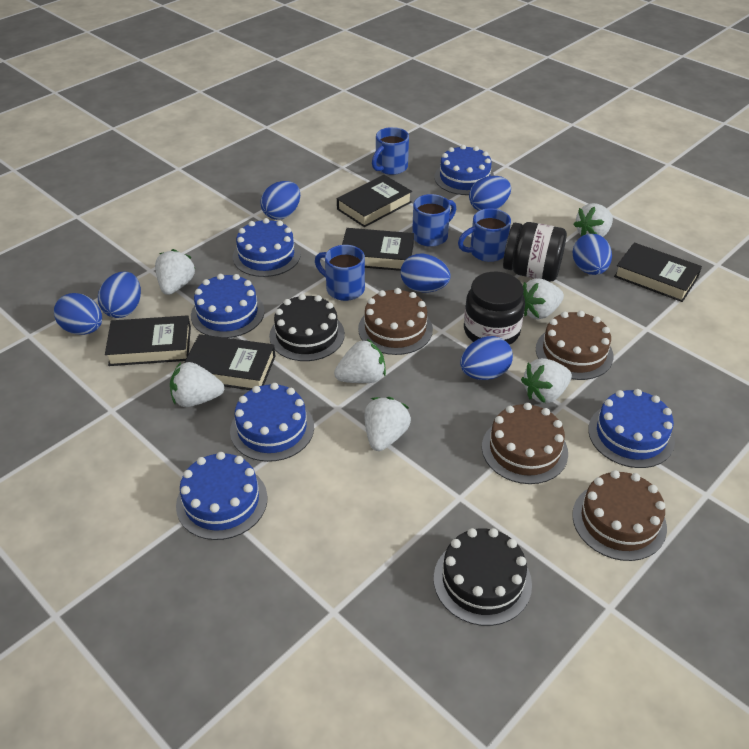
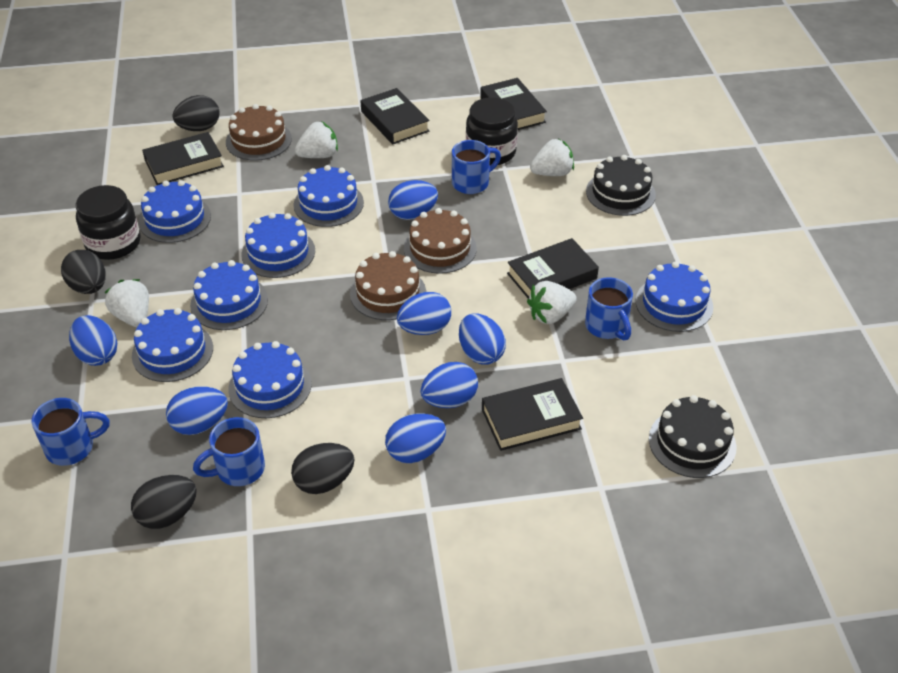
black egg: none = 0 -> [61,250,106,294] [131,475,197,529] [173,95,220,131] [291,443,355,494] = 4
blue cake: [176,452,267,540] [191,274,265,338] [230,383,314,462] [233,218,301,277] [434,145,494,195] [588,389,675,468] = 6 -> [132,308,213,382] [139,180,211,243] [190,260,268,330] [229,341,312,418] [242,213,315,278] [294,165,364,227] [636,262,713,332] = 7
brown cake: [358,288,433,355] [482,403,568,484] [536,311,614,380] [572,470,667,561] = 4 -> [226,104,292,161] [350,251,426,320] [404,208,477,274] = 3
white strawberry: [155,249,195,295] [170,362,224,407] [334,339,386,383] [364,397,411,451] [521,358,572,403] [523,278,564,319] [573,203,613,237] = 7 -> [104,279,149,327] [295,121,338,158] [527,281,577,324] [530,139,574,176] = 4

